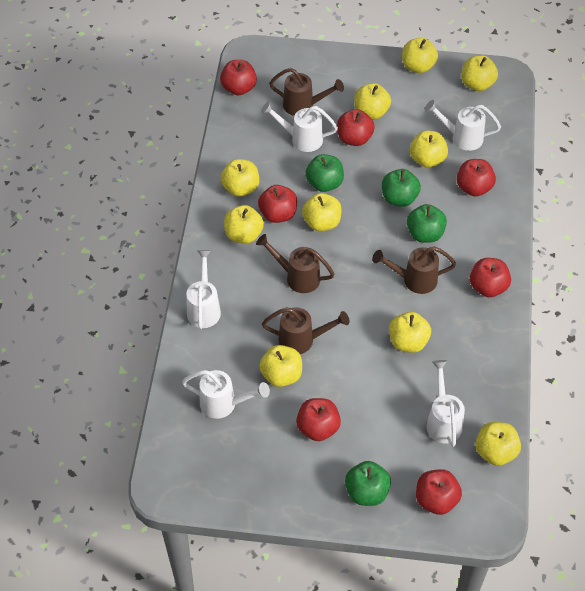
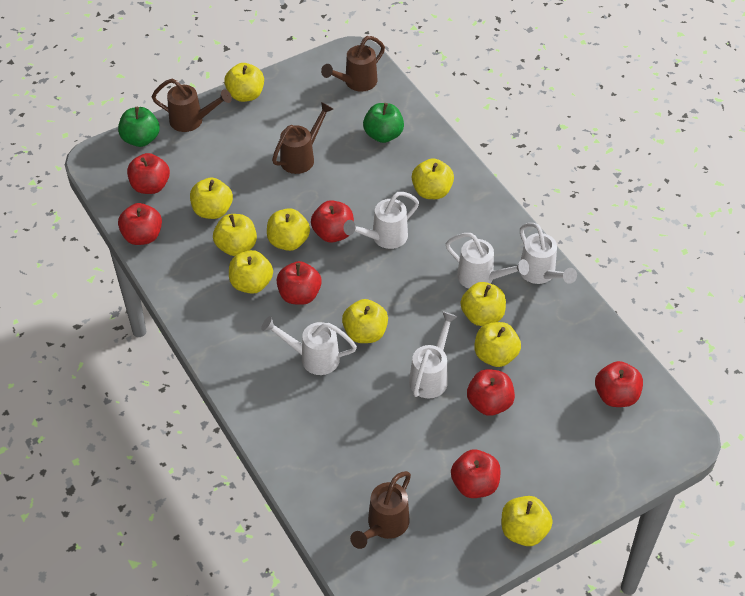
green apple: [305,154,344,192] [345,461,391,506] [382,169,421,207] [407,204,447,243] = 4 -> [118,107,160,147] [363,103,404,143] = 2

